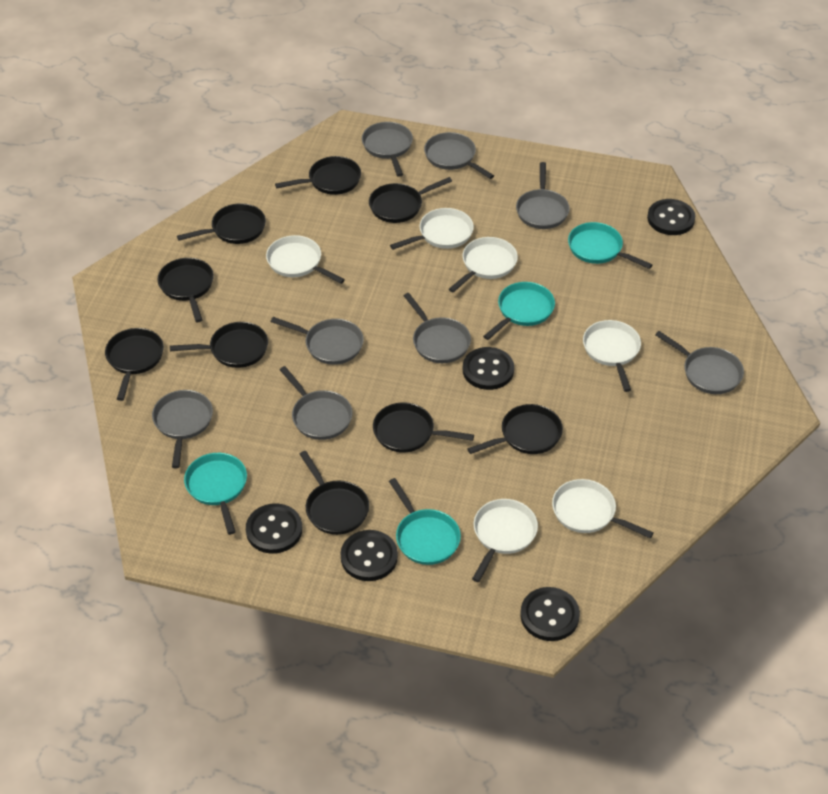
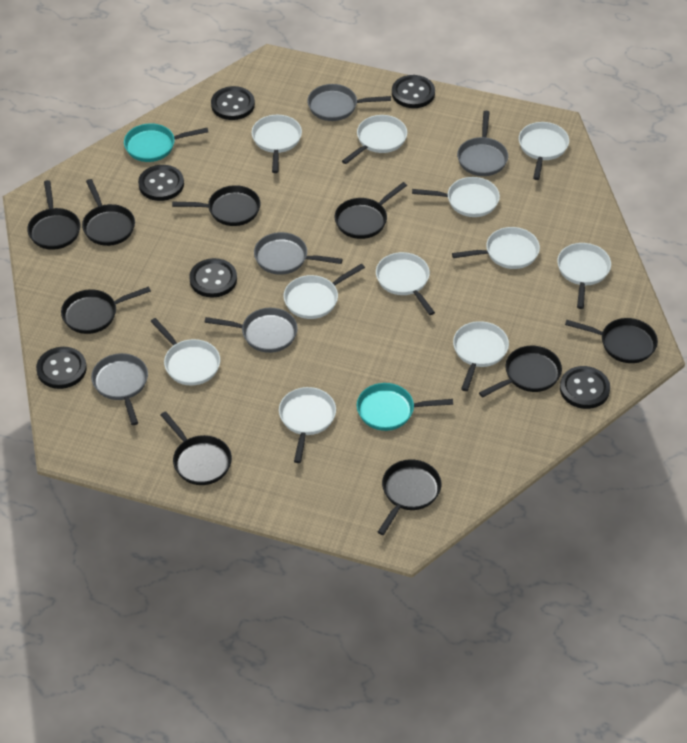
black button: [246,503,302,554] [340,530,398,581] [463,347,514,390] [520,587,580,641] [647,199,695,235] = 5 -> [36,347,87,389] [138,165,184,201] [189,258,237,298] [211,86,255,120] [392,75,435,108] [560,366,610,409] = 6
grey pan: [152,390,213,468] [271,317,364,365] [280,366,352,440] [362,122,413,177] [403,293,471,363] [424,132,494,179] [516,162,570,229] [655,331,744,394] = 8 -> [91,353,148,425] [205,308,298,353] [254,232,343,275] [307,84,391,121] [457,111,508,176] = 5
turquoise pan: [184,453,247,535] [389,478,461,565] [483,282,555,340] [568,222,653,269] = 4 -> [124,123,208,162] [357,383,453,431] = 2
white pan: [266,235,345,284] [390,208,474,250] [449,237,518,293] [472,499,538,582] [552,479,654,538] [583,320,641,392] = 6 -> [150,318,220,386] [251,115,302,173] [279,387,336,463] [284,263,365,319] [342,115,407,164] [376,252,435,315] [412,177,500,217] [452,227,540,269] [453,321,509,391] [519,122,569,180] [557,243,611,309] = 11

